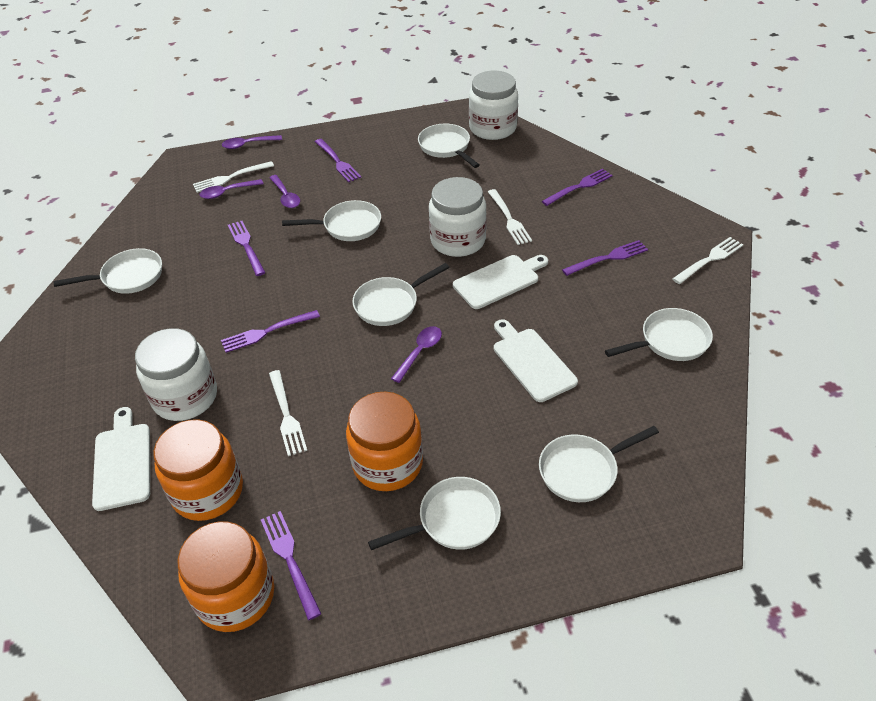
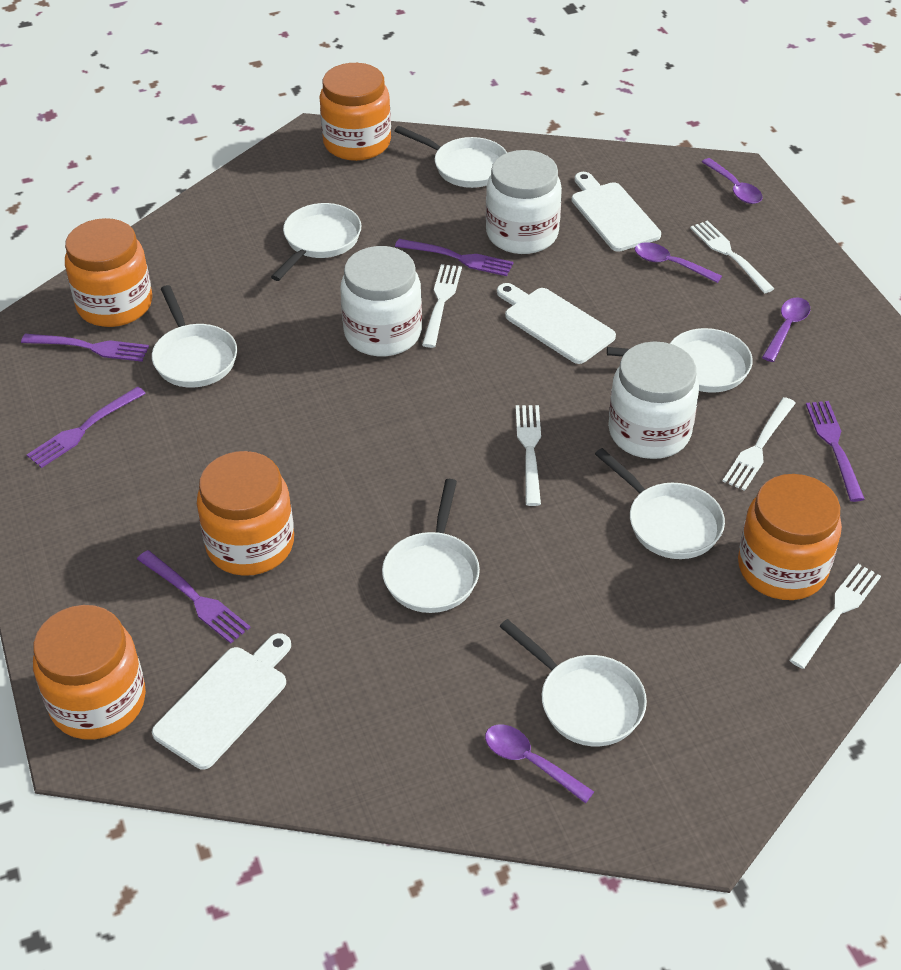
orange jar: [153,419,243,521] [177,521,274,632] [346,392,423,491] = 3 -> [33,605,146,740] [65,218,152,327] [197,451,294,576] [319,63,391,161] [738,474,842,600] = 5
purple fork: [221,310,320,353] [228,221,266,276] [261,511,321,620] [315,139,361,182] [542,169,613,206] [562,240,648,276] = 6 -> [21,334,149,362] [27,386,146,468] [137,550,250,644] [395,239,513,276] [806,401,865,502] = 5
white fork: [193,161,274,193] [269,370,307,456] [488,189,532,245] [672,237,743,284] = 4 -> [422,264,462,348] [516,405,541,506] [690,220,774,293] [723,397,796,491] [789,564,881,669] = 5

